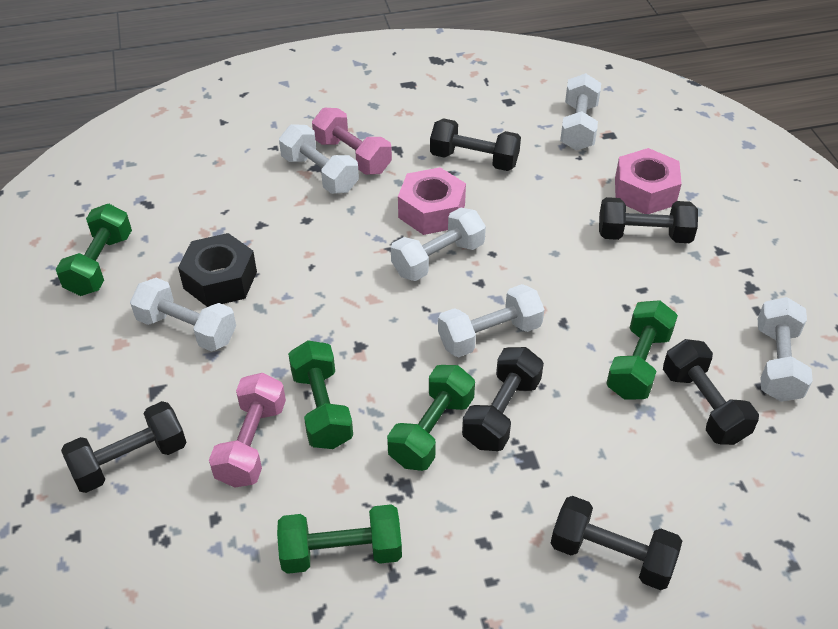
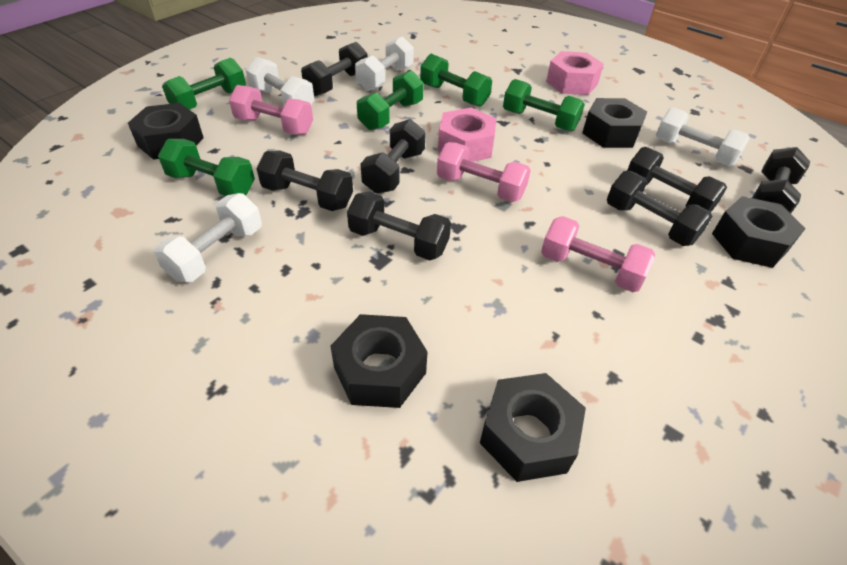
black dumbbell: [61,401,186,493] [430,118,521,171] [462,347,544,451] [551,496,682,590] [599,197,698,243] [663,339,759,445] = 6 -> [256,151,353,211] [301,42,368,96] [347,191,451,260] [360,119,426,194] [607,171,713,246] [627,147,727,212] [752,147,810,213] = 7
black nut: [178,233,257,307] = 1 -> [128,103,204,160] [330,314,428,408] [480,373,586,482] [582,98,647,148] [712,196,806,268] = 5
pink dumbbell: [209,373,286,488] [312,108,392,175] = 2 -> [229,85,313,135] [437,142,531,202] [541,216,655,292] = 3
white dumbbell: [130,278,236,352] [279,124,359,194] [391,208,486,281] [438,284,545,357] [560,73,601,151] [758,297,813,402] = 6 -> [153,193,262,282] [246,57,314,107] [355,36,414,91] [656,107,750,166] = 4

